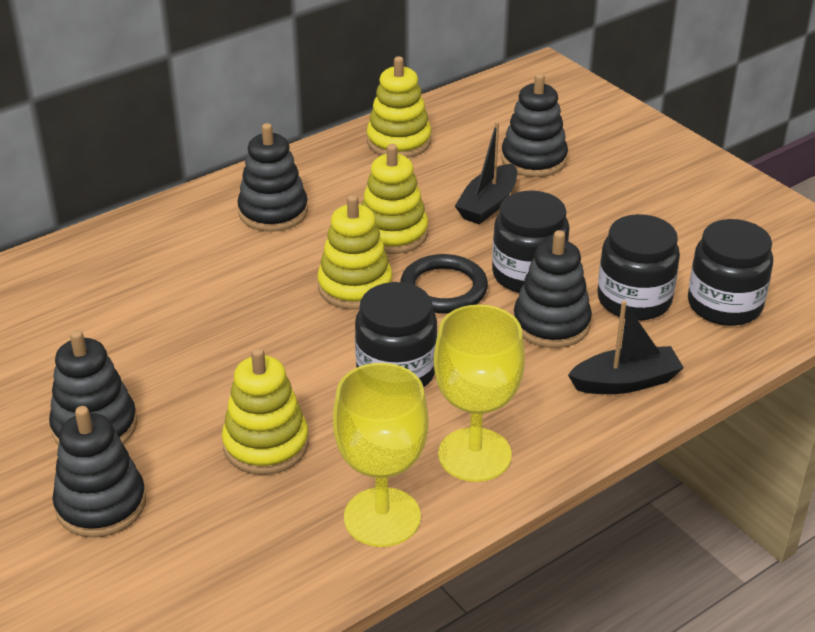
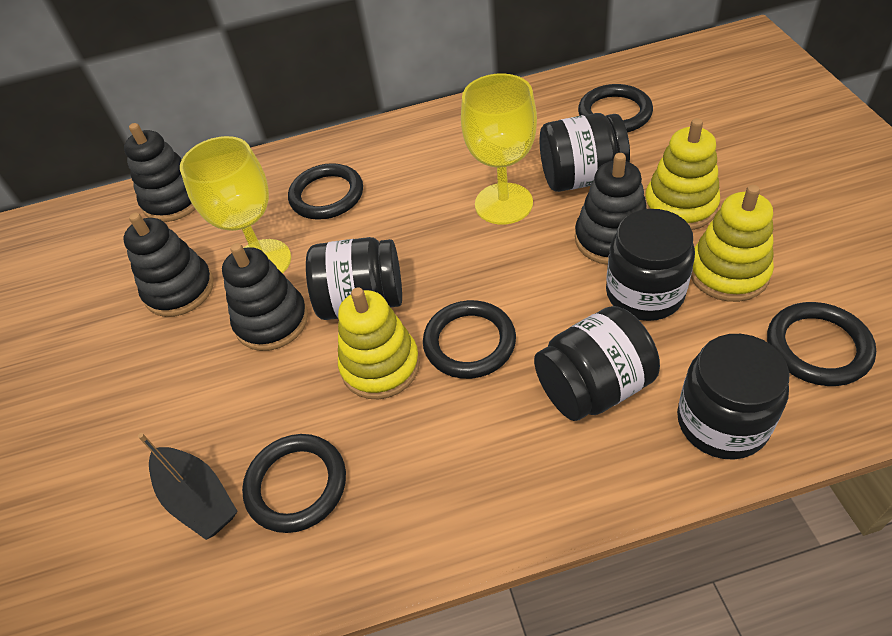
black boat: [455,122,517,224] [568,301,684,394] = 2 -> [138,433,237,540] = 1
black jar: [355,282,437,387] [492,191,570,293] [597,214,680,321] [688,219,773,326] = 4 -> [306,237,402,320] [534,306,660,421] [540,113,630,192] [606,209,695,321] [677,334,790,460] = 5
black ring: [400,254,488,314] = 1 -> [242,434,346,533] [288,163,363,220] [423,300,516,379] [578,84,653,133] [767,302,876,386] = 5
black stacking toy: [49,330,137,445] [53,406,146,538] [237,123,308,232] [501,73,568,177] [514,230,592,348] = 5 -> [123,213,214,317] [124,123,196,222] [222,243,308,351] [575,153,647,265] = 4
yellow stacking toy: [222,348,309,475] [317,195,393,309] [361,144,428,254] [367,56,432,158] = 4 -> [338,287,420,399] [645,118,720,230] [691,185,774,302] = 3

